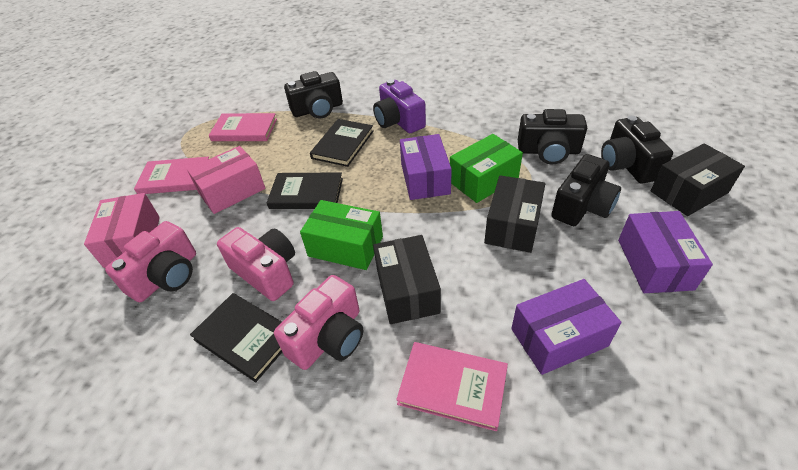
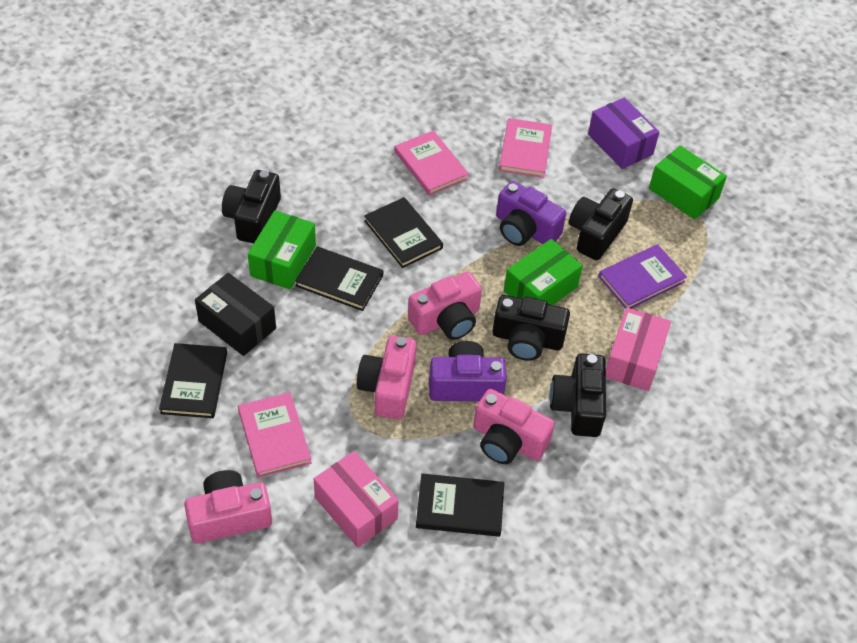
black book: [190,293,282,382] [267,172,343,209] [310,119,374,167] = 3 -> [159,343,227,418] [295,246,383,311] [364,197,443,268] [416,473,504,537] = 4
black box: [373,235,441,324] [484,175,545,253] [651,143,745,216] = 3 -> [195,273,276,356] = 1
green box: [300,200,383,270] [450,134,523,203] = 2 -> [248,210,316,289] [504,239,583,305] [649,146,727,220] = 3
pink camera: [105,221,196,302] [217,227,295,301] [274,275,363,370] = 3 -> [184,470,272,543] [357,336,416,420] [408,271,482,340] [473,389,555,464] = 4
purple book: none = 0 -> [598,244,687,309] = 1
purple box: [400,134,452,200] [511,279,621,375] [618,211,713,293] = 3 -> [588,97,659,169] = 1
purple camera: [373,79,426,133] = 1 -> [429,341,507,401] [496,181,566,246] = 2

